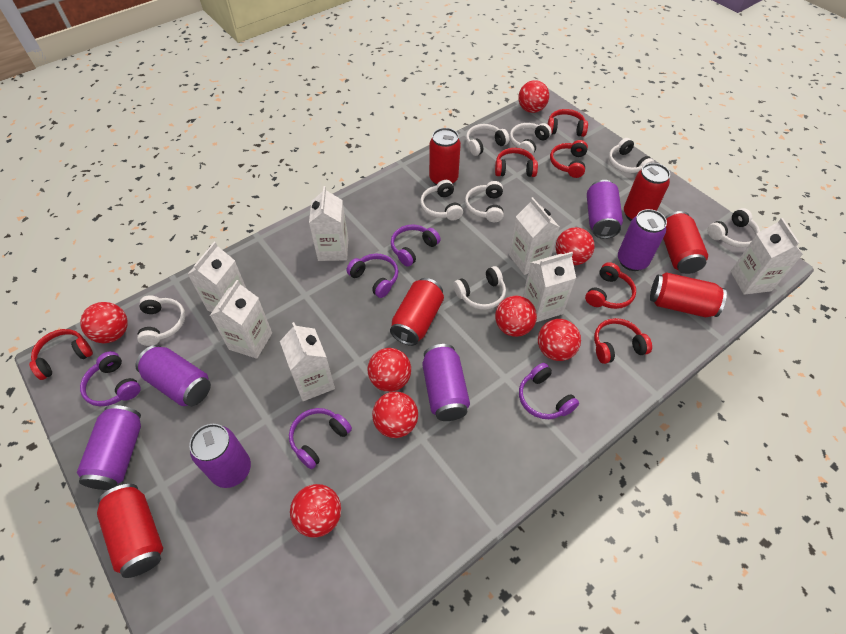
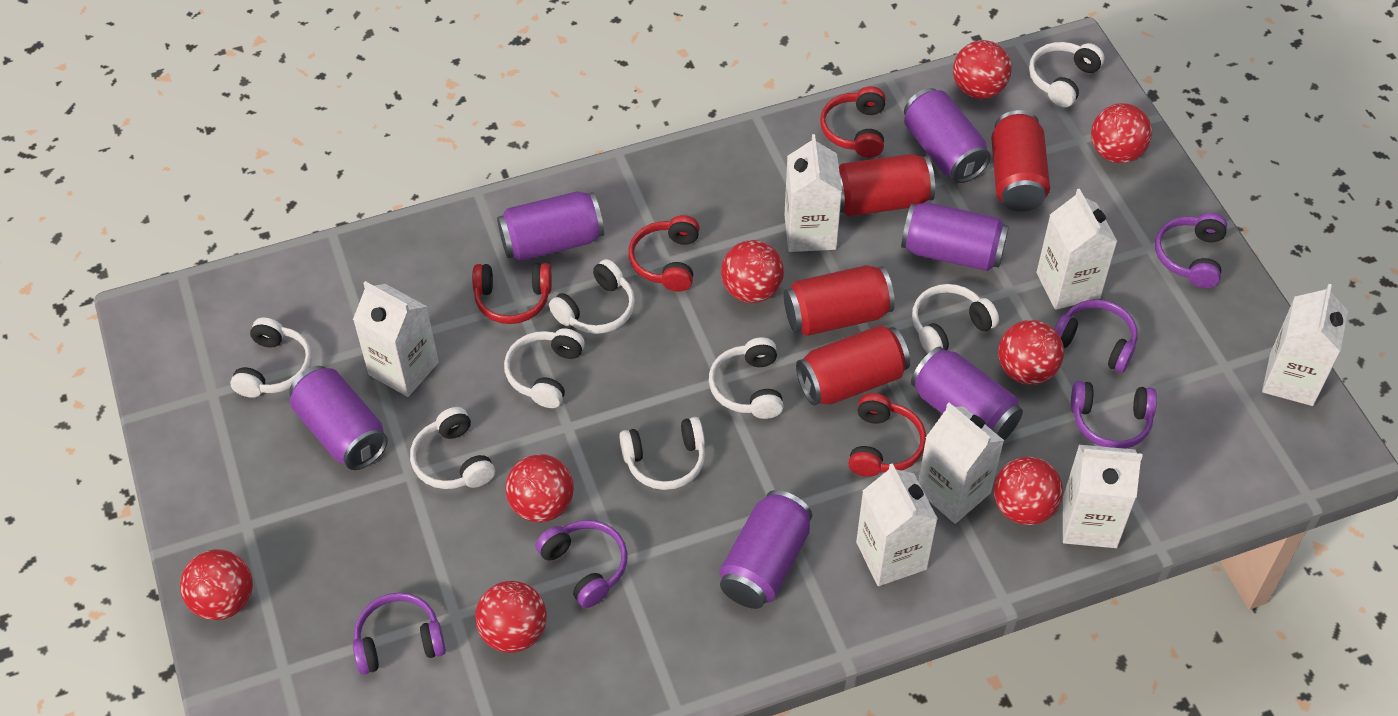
red can: [97,484,163,578] [390,278,444,346] [429,128,461,186] [624,163,670,221] [650,272,727,317] [663,211,708,274] = 6 -> [784,265,895,336] [796,325,910,406] [839,154,935,217] [991,110,1050,212] = 4
red headphones: [29,329,93,380] [495,148,538,177] [548,109,588,137] [550,140,588,178] [585,262,636,309] [594,318,652,364] = 6 -> [472,263,552,324] [628,215,700,292] [820,86,885,158] [848,393,926,477] = 4

